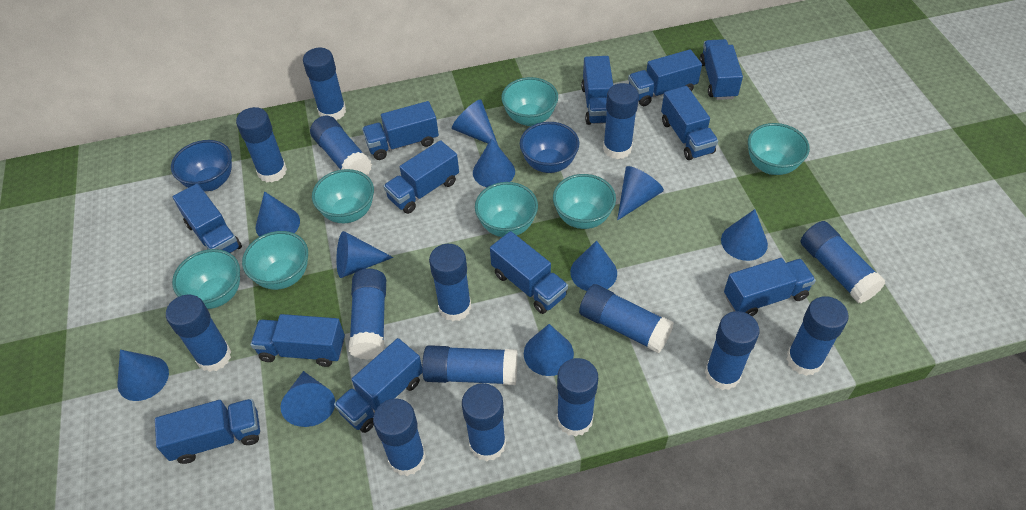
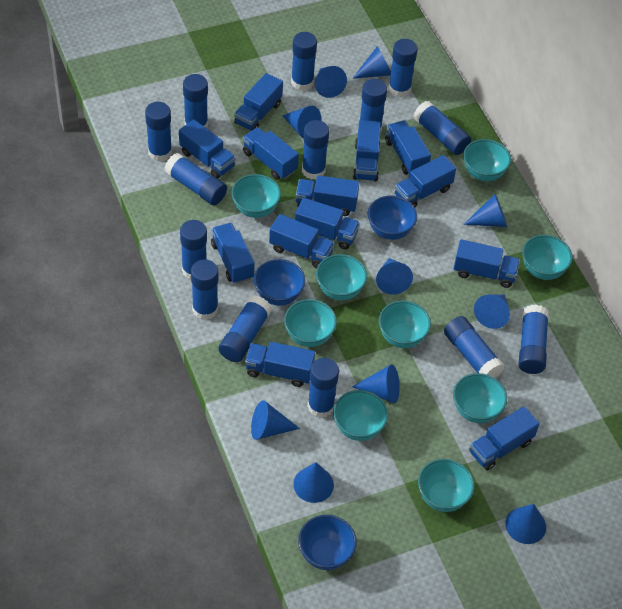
blue bowl: [171,140,232,192] [520,122,579,173] = 2 -> [254,259,306,306] [298,515,357,570] [368,196,417,240] = 3
blue glue stick: [166,295,231,372] [236,107,287,183] [303,48,346,120] [310,116,372,175] [349,269,386,360] [373,398,426,476] [422,345,517,385] [429,244,471,321] [462,383,506,461] [557,358,598,437] [579,284,674,354] [603,83,639,159] [705,311,759,390] [786,296,848,376] [801,221,885,303] = 15 -> [145,102,172,161] [164,153,227,205] [180,220,207,280] [183,74,208,128] [191,259,218,320] [219,295,272,362] [291,32,317,91] [302,120,329,180] [308,358,339,418] [360,79,387,132] [388,39,418,97] [413,101,471,155] [444,316,505,378] [519,304,549,374] = 14
blue truck: [155,399,260,464] [173,184,242,253] [250,314,345,367] [334,338,422,433] [362,101,439,160] [384,140,459,214] [490,231,568,314] [581,56,613,125] [628,49,702,106] [661,86,718,160] [699,39,743,100] [724,258,816,316] = 12 -> [179,119,236,179] [211,223,255,284] [234,73,283,131] [243,127,299,180] [245,342,315,387] [269,214,335,268] [295,198,360,249] [296,175,359,216] [353,120,381,181] [385,120,431,175] [395,155,456,207] [453,239,520,288] [469,406,540,471] = 13
turquoise bowl: [172,249,240,309] [242,231,308,290] [312,169,374,223] [475,182,538,237] [501,77,558,126] [553,174,616,229] [748,123,810,175] = 7 -> [231,174,281,218] [284,299,337,347] [316,254,367,300] [333,390,388,441] [379,301,431,348] [418,459,474,512] [453,373,507,423] [463,139,511,181] [522,235,573,280] = 9

